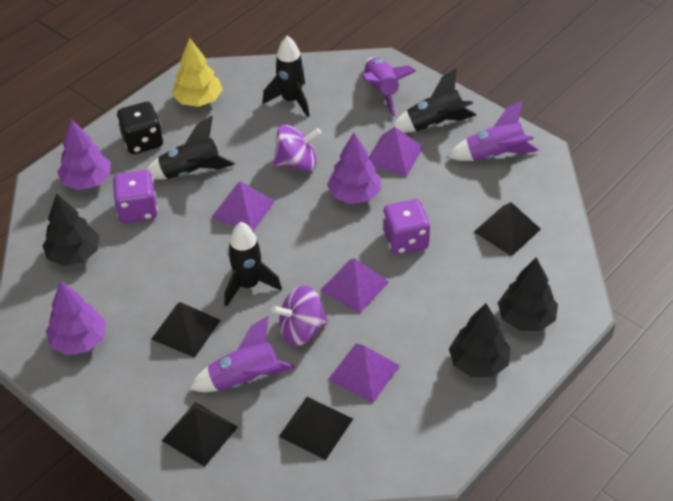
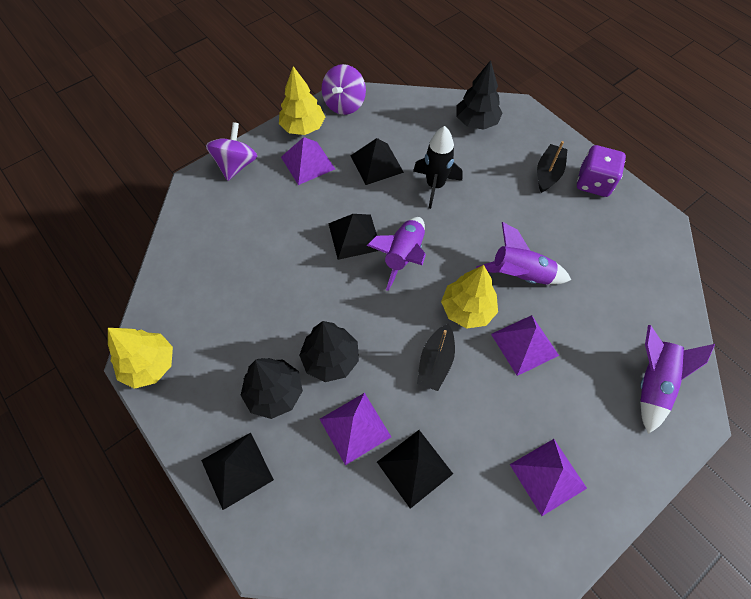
black boat: none = 0 -> [417,324,455,391] [537,141,568,193] = 2
black dice: [117,102,163,154] = 1 -> none = 0
black rocket: [146,116,235,180] [225,222,282,307] [263,36,309,117] [391,68,476,133] = 4 -> [413,126,463,209] = 1
purple dice: [113,170,158,223] [383,199,430,255] = 2 -> [577,145,626,197] = 1
purple tree: [46,281,106,355] [57,119,111,190] [327,133,381,204] = 3 -> none = 0
yellow tree: [172,38,223,107] = 1 -> [108,328,173,389] [279,66,325,135] [441,265,498,329] = 3

